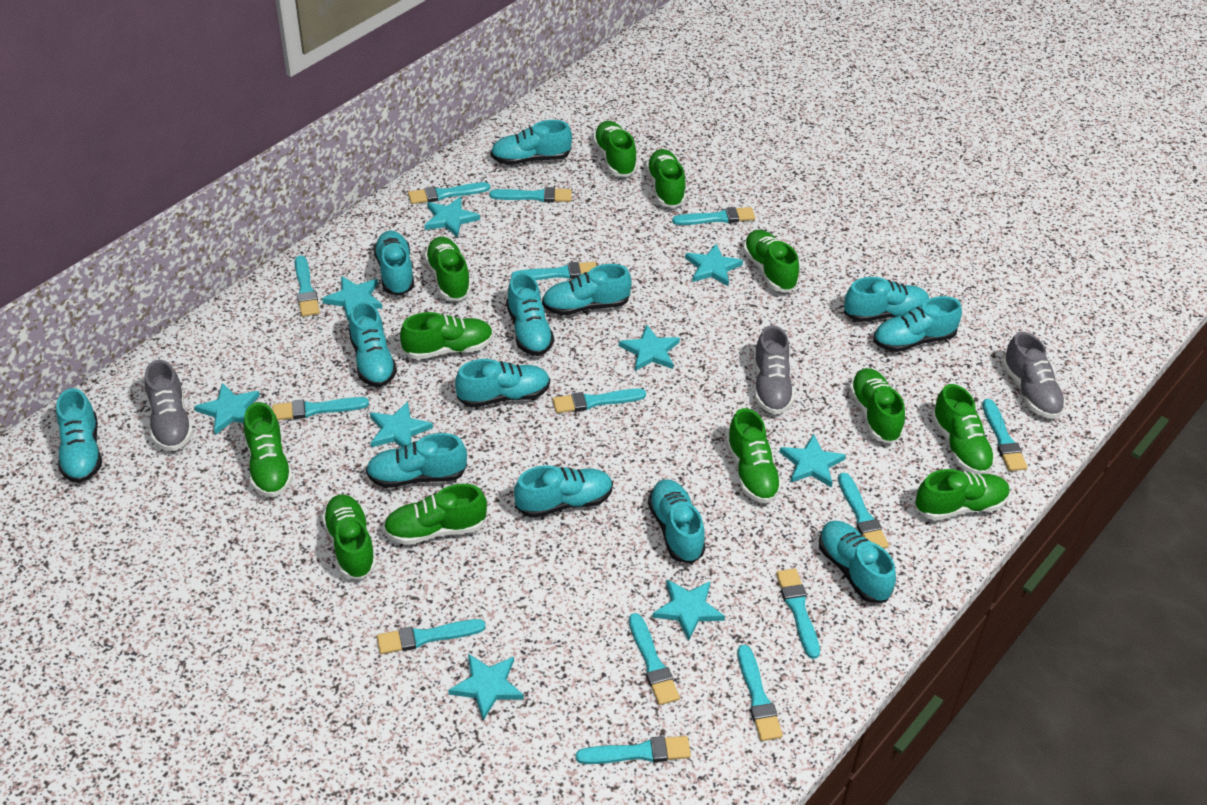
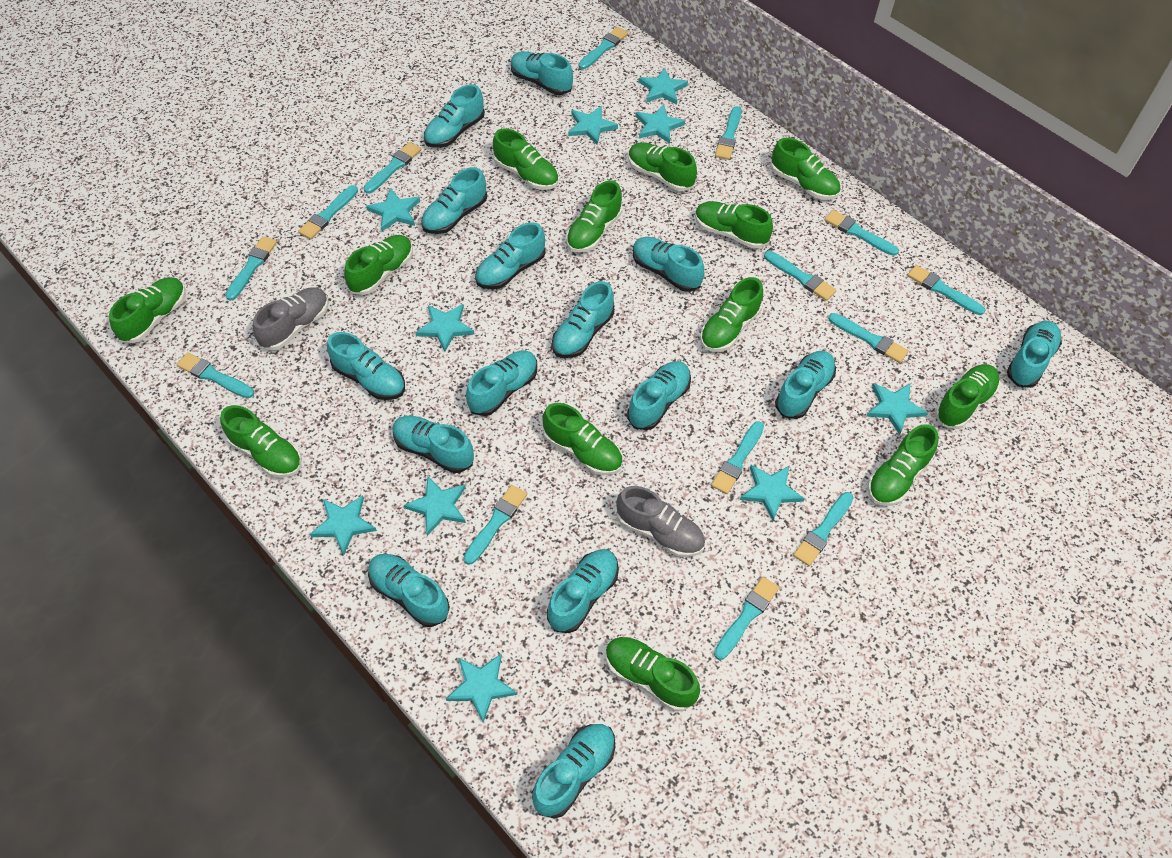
green shoe: [244,402,293,497] [322,494,376,580] [383,484,487,545] [400,312,493,360] [424,237,471,301] [593,121,637,177] [646,149,686,208] [726,408,782,504] [743,230,799,292] [849,368,905,444] [915,469,1010,521] [931,384,995,475] = 12 -> [109,277,186,343] [220,405,302,478] [344,235,413,295] [493,128,558,190] [543,403,623,475] [566,180,623,253] [605,637,700,711] [628,142,697,191] [695,201,773,249] [700,277,763,352] [771,138,840,200] [868,424,939,506] [935,364,1000,429] = 13
grey shoe: [145,360,193,451] [754,325,794,415] [1002,332,1066,419] = 3 -> [253,287,329,350] [616,486,705,557] = 2
turquoise shoe: [56,388,102,483] [349,301,397,387] [366,433,467,488] [373,231,414,296] [455,359,550,408] [491,120,572,165] [506,272,554,356] [514,465,613,518] [542,264,631,315] [648,479,706,564] [819,521,896,603] [844,277,929,322] [873,296,962,352] = 13 -> [327,332,405,400] [368,554,450,627] [392,416,474,473] [421,167,487,234] [424,84,485,148] [466,351,537,416] [475,222,546,289] [511,51,573,95] [532,724,615,819] [547,549,619,633] [552,281,614,358] [627,361,691,430] [633,237,704,292] [775,351,836,419] [1007,321,1062,388] = 15
turquoise star: [194,383,260,435] [322,276,382,320] [370,401,433,447] [424,196,480,238] [448,654,524,720] [619,324,680,371] [652,579,725,641] [685,243,743,286] [780,434,846,488] = 9 -> [310,495,377,555] [366,188,420,231] [404,476,466,536] [415,304,474,352] [446,654,517,722] [568,106,618,145] [635,104,685,144] [639,68,688,105] [740,465,805,521] [866,383,928,435] = 10

